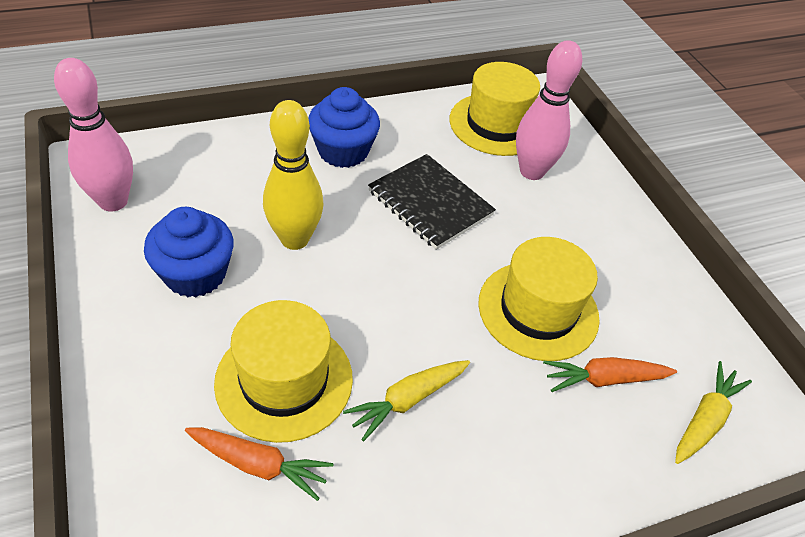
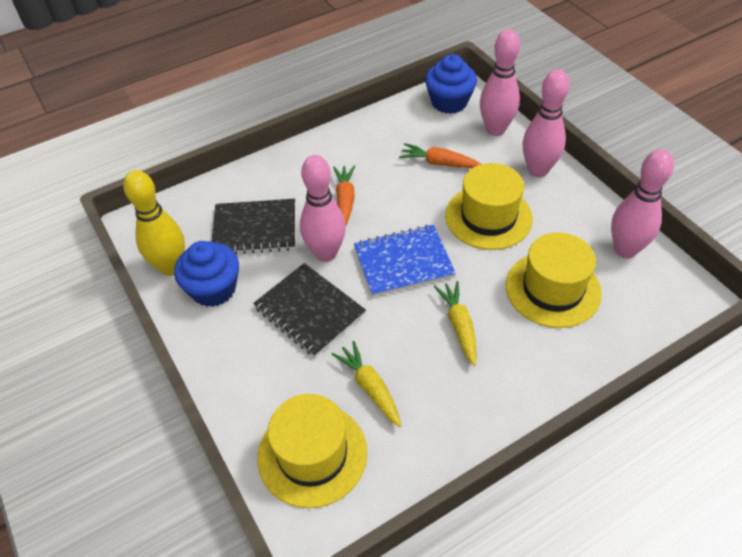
black notebook: [368,154,496,250] = 1 -> [212,199,295,255] [253,263,366,357] = 2
blue notebook: none = 0 -> [354,225,456,297] = 1
pink bowling pin: [54,58,133,212] [516,40,582,180] = 2 -> [300,155,346,262] [480,29,520,136] [523,70,570,177] [611,149,674,258] = 4

